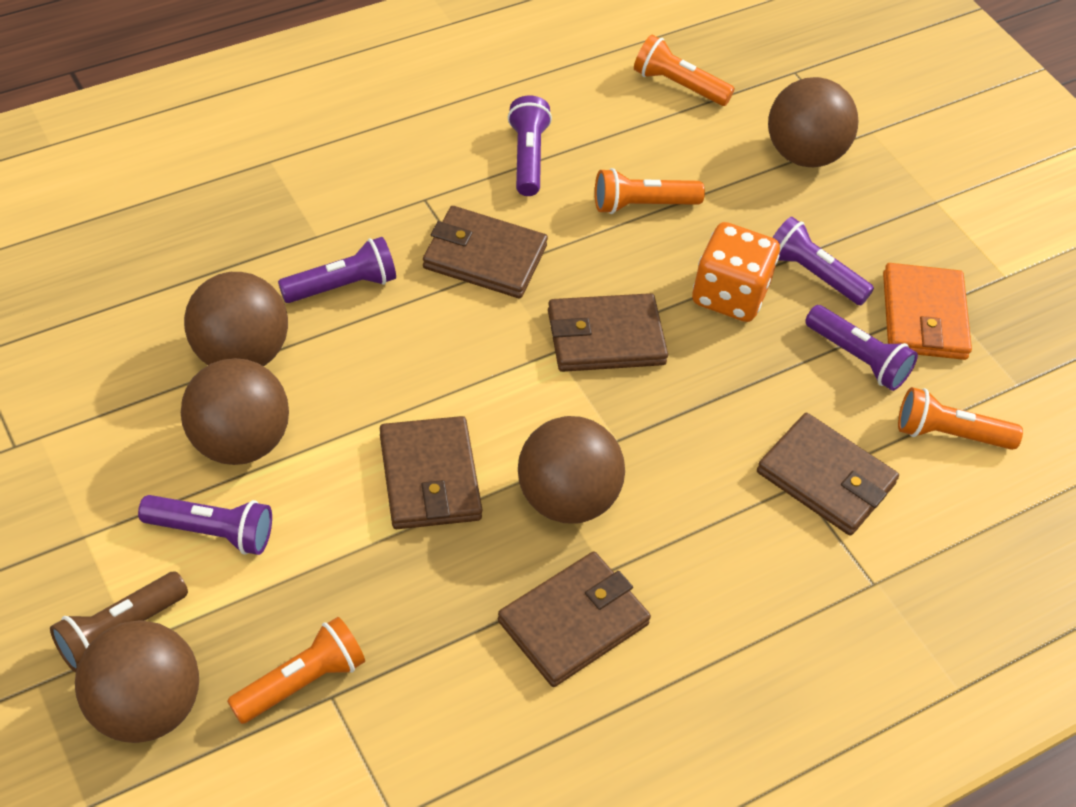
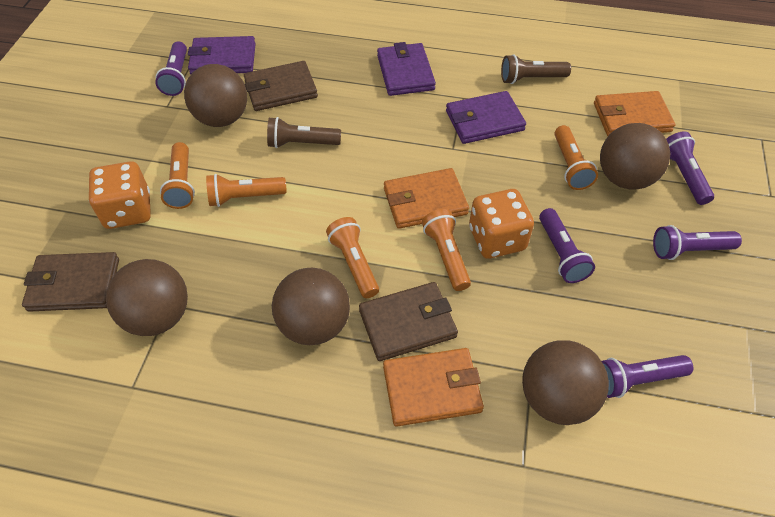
brown flashlight: [50,572,188,672] = 1 -> [267,117,341,148] [501,54,571,84] = 2
brown wallet: [380,416,482,529] [423,206,548,298] [498,552,651,687] [548,293,668,372] [757,413,899,535] = 5 -> [22,252,119,312] [244,61,318,111] [359,282,458,361] = 3
orange dice: [692,222,780,322] = 1 -> [89,161,151,229] [469,189,534,259] = 2
orange flashlight: [227,617,365,724] [595,168,705,214] [634,35,735,106] [898,387,1023,450] = 4 -> [160,142,195,209] [206,174,287,207] [326,217,379,298] [422,209,471,291] [554,125,598,190] = 5
orange wallet: [883,263,972,360] = 1 -> [383,348,484,427] [384,168,469,229] [594,91,675,136] = 3
purple wallet: none = 0 -> [188,36,256,74] [377,42,436,96] [446,91,526,144] = 3

